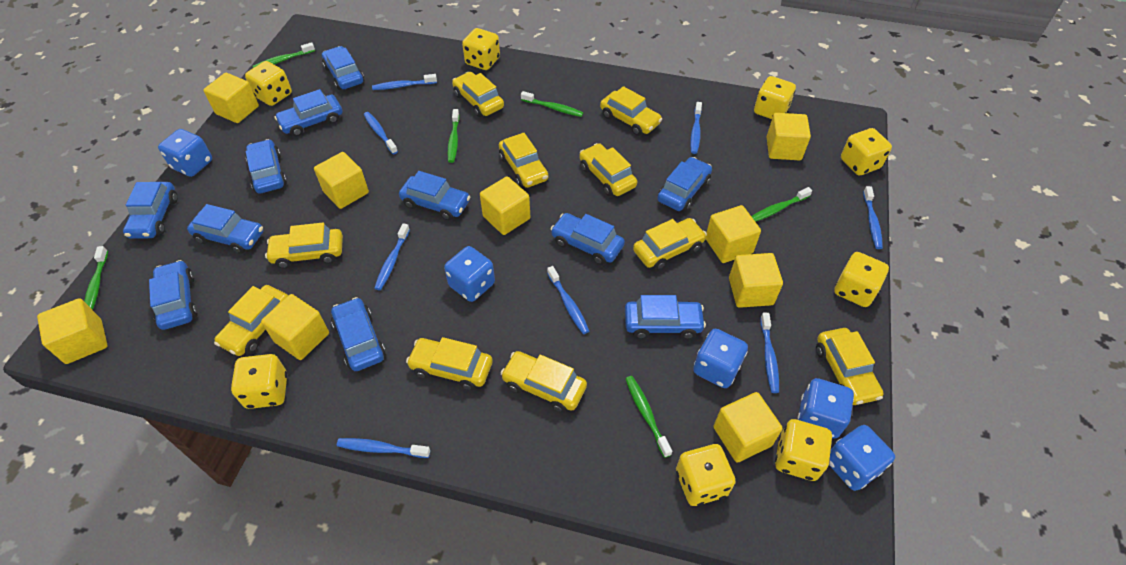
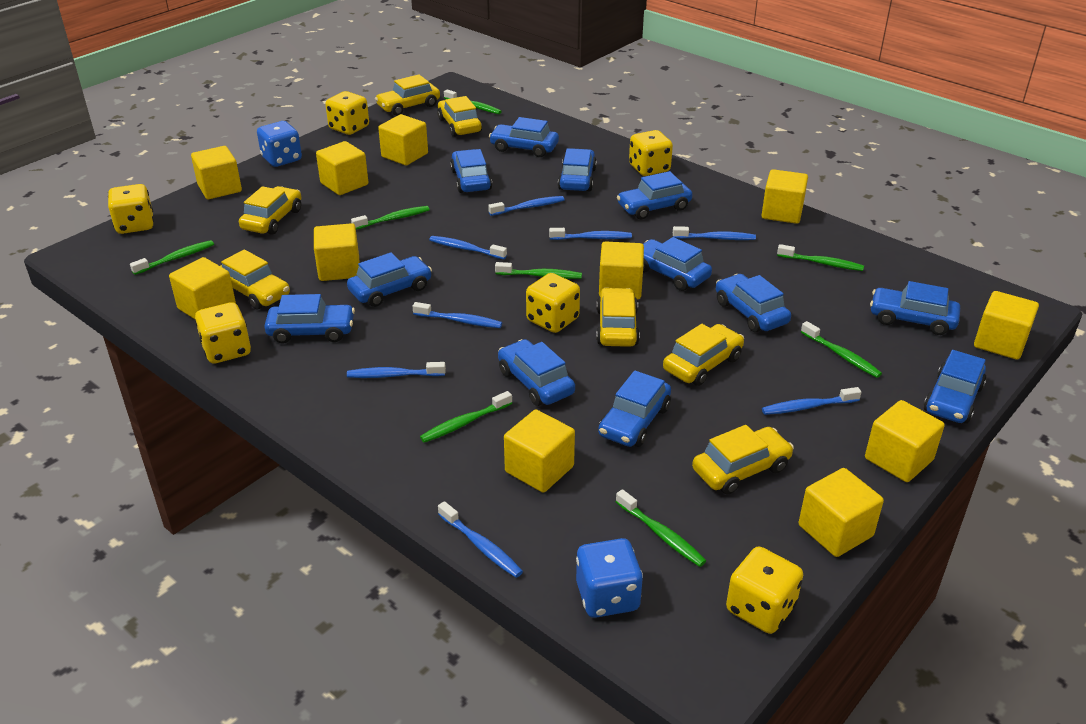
blue car: [123,182,178,239] [149,260,197,330] [187,204,264,254] [245,139,287,194] [274,89,342,137] [322,46,364,90] [331,297,385,371] [399,171,470,220] [551,213,625,265] [625,295,706,339] [658,157,712,211] = 11 -> [264,294,355,344] [347,252,432,307] [450,149,492,193] [489,117,559,157] [498,339,575,406] [558,148,597,191] [598,370,671,447] [617,171,693,219] [643,237,712,291] [716,274,791,332] [870,281,960,335] [924,350,987,424] = 12
blue dice: [158,129,212,177] [444,246,495,302] [693,329,748,388] [798,378,854,438] [829,425,895,491] = 5 -> [257,121,302,167] [576,538,643,618] = 2
green toothbrush: [84,246,108,310] [253,42,315,68] [448,109,460,163] [521,91,583,117] [625,376,672,458] [751,187,812,222] = 6 -> [130,240,214,275] [351,206,429,230] [420,391,512,443] [444,90,502,114] [495,262,582,279] [616,489,706,567] [777,244,864,271] [801,321,882,378] = 8
yellow car: [214,285,288,356] [265,223,343,269] [406,337,493,390] [452,72,504,117] [499,133,549,188] [501,351,587,413] [579,143,637,196] [600,86,662,136] [633,218,707,270] [816,328,884,405] = 10 -> [221,249,290,309] [239,186,301,235] [375,74,440,116] [437,96,482,137] [596,287,640,347] [663,324,744,386] [692,425,794,494] = 7
yellow cube: [37,298,108,364] [203,73,259,123] [261,294,329,360] [314,152,369,209] [480,176,530,235] [706,205,761,263] [713,392,783,463] [729,253,783,308] [767,113,811,160] = 9 -> [169,257,236,319] [191,146,242,199] [314,223,360,281] [316,141,368,195] [378,114,428,165] [504,410,575,493] [599,242,644,299] [761,169,808,224] [799,468,884,557] [865,400,945,482] [974,291,1039,360] = 11
yellow dice: [231,354,287,409] [245,61,292,106] [462,28,500,70] [676,444,736,506] [754,76,796,119] [775,419,832,481] [834,252,889,307] [841,128,892,175] = 8 -> [108,184,154,234] [195,302,251,363] [325,91,369,135] [526,273,580,333] [629,130,673,176] [726,547,803,634] = 6

